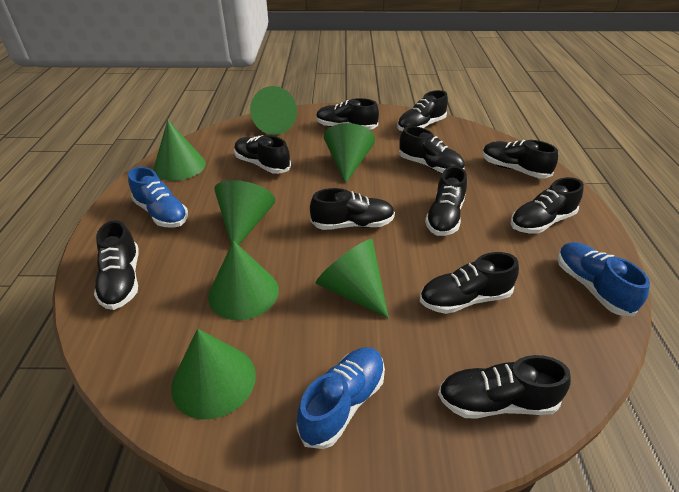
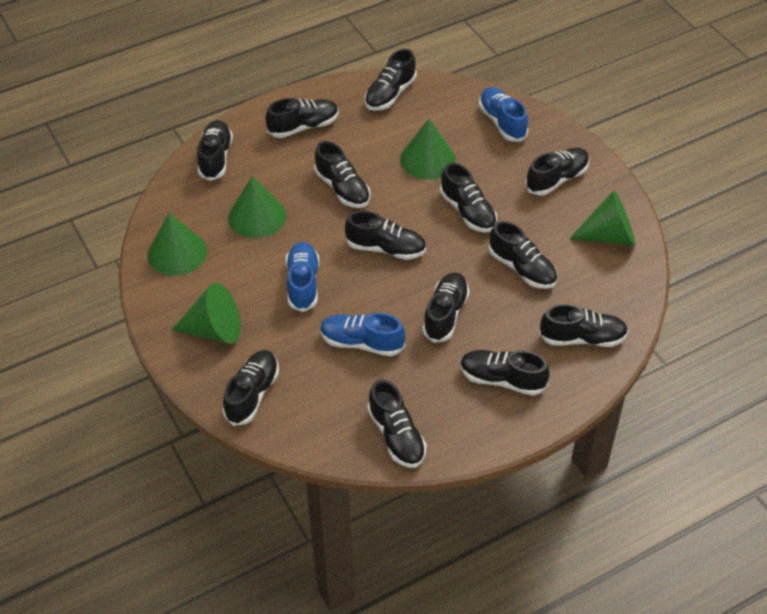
black shoe: [94,220,139,310] [234,135,291,174] [310,188,395,230] [316,98,379,130] [397,90,448,131] [399,126,465,173] [420,252,519,314] [425,166,467,236] [438,355,571,419] [482,140,558,179] [511,177,584,234] = 11 -> [197,120,233,181] [223,350,279,426] [265,98,339,138] [314,141,370,208] [345,211,426,260] [364,49,417,111] [367,379,427,468] [422,273,470,343] [440,163,497,233] [460,350,549,395] [488,221,557,289] [525,147,589,196] [539,304,628,347] = 13
green cone: [153,120,206,181] [171,329,256,420] [208,241,279,320] [214,180,275,245] [250,86,297,135] [316,239,389,319] [324,123,375,184] = 7 -> [148,213,207,276] [172,283,241,344] [228,176,286,238] [400,119,456,179] [569,190,635,246] = 5

